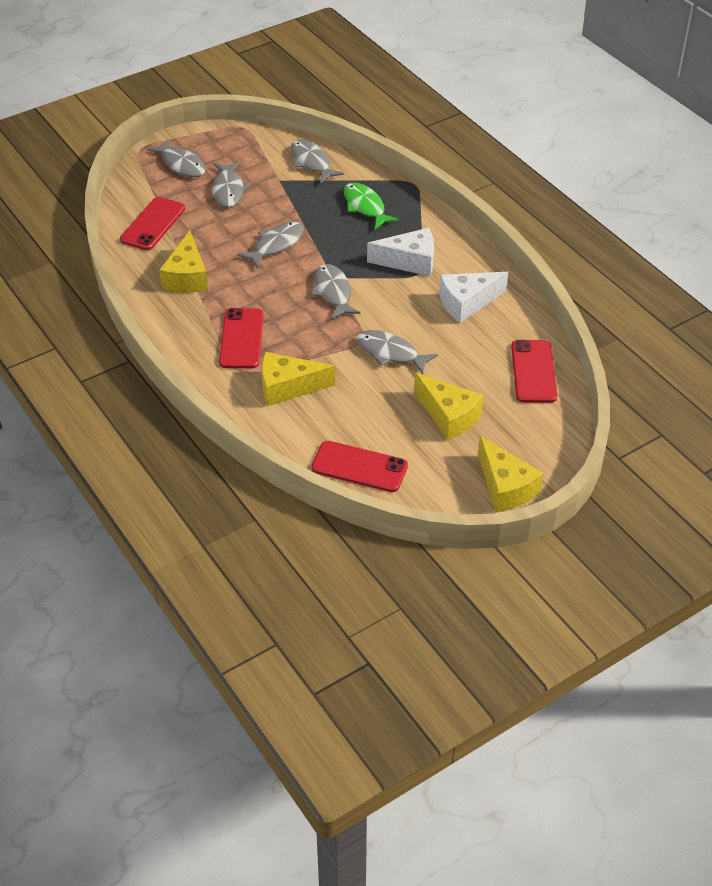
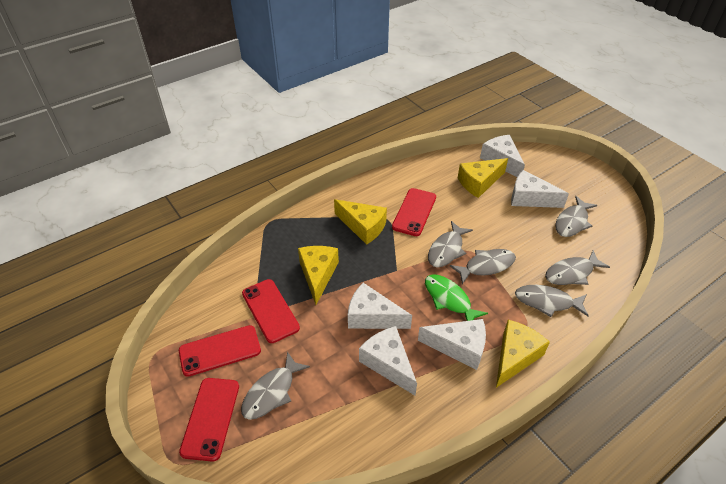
white cheese: [367,228,434,276] [439,272,508,323] = 2 -> [348,283,412,329] [359,326,417,395] [418,319,486,370] [480,135,525,177] [511,170,569,208] = 5

